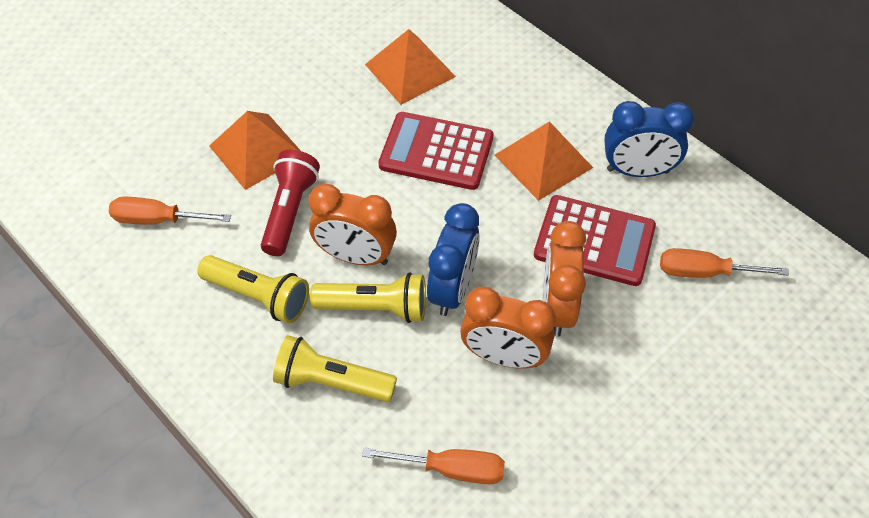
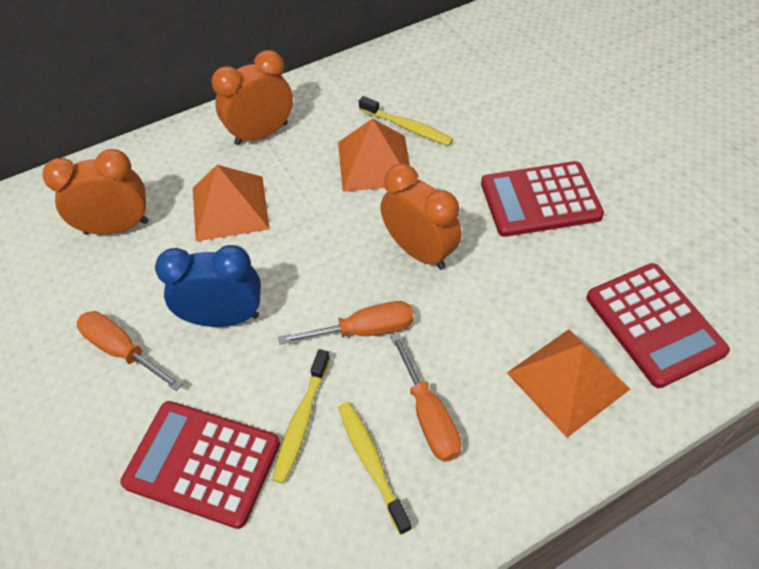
blue clock: [427,203,480,316] [605,101,694,177] = 2 -> [155,245,261,327] = 1
red calculator: [378,112,493,190] [534,195,656,286] = 2 -> [120,401,280,529] [481,161,604,237] [587,263,730,388] = 3
red flashlight: [261,150,320,256] = 1 -> none = 0
yellow flashlight: [197,255,309,323] [273,335,397,402] [310,273,426,323] = 3 -> none = 0
yellow toothbrush: none = 0 -> [272,349,330,484] [338,402,412,535] [359,96,453,146] = 3

